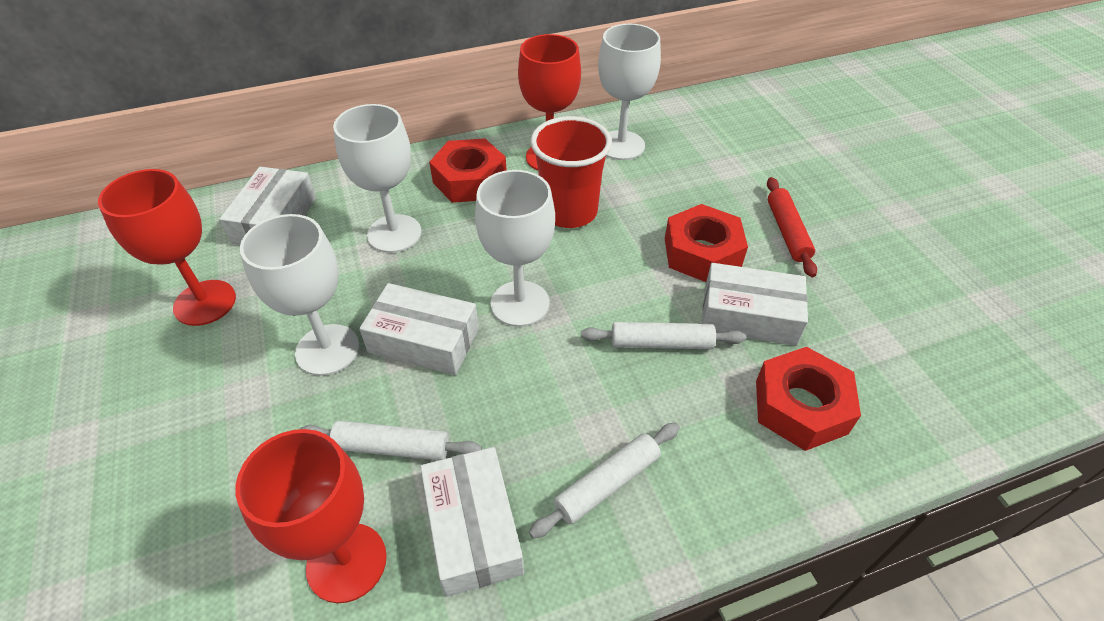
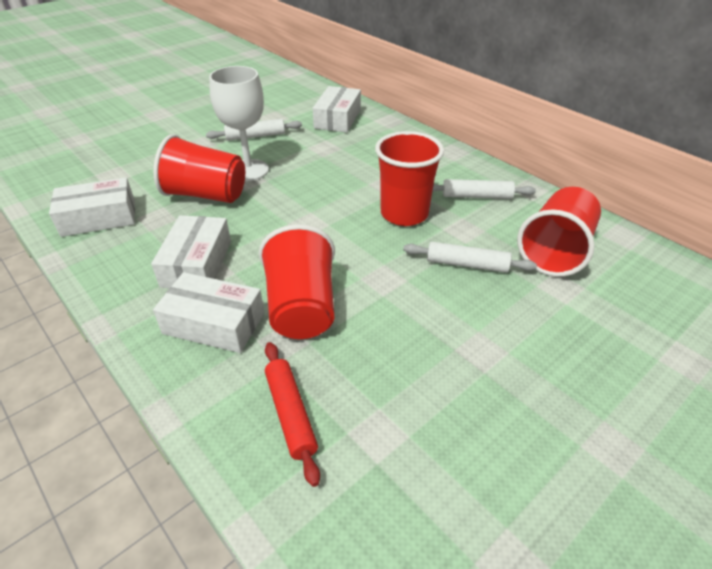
red cup: [531,116,612,228] = 1 -> [153,134,245,203] [259,224,335,339] [375,131,444,226] [517,187,601,277] = 4
red goblet: [98,169,236,326] [235,429,387,603] [518,34,581,170] = 3 -> none = 0
red nut: [429,138,506,203] [665,204,748,282] [756,347,861,451] = 3 -> none = 0
white goblet: [240,214,359,376] [333,104,421,253] [475,170,555,327] [598,24,661,160] = 4 -> [209,66,269,181] = 1

